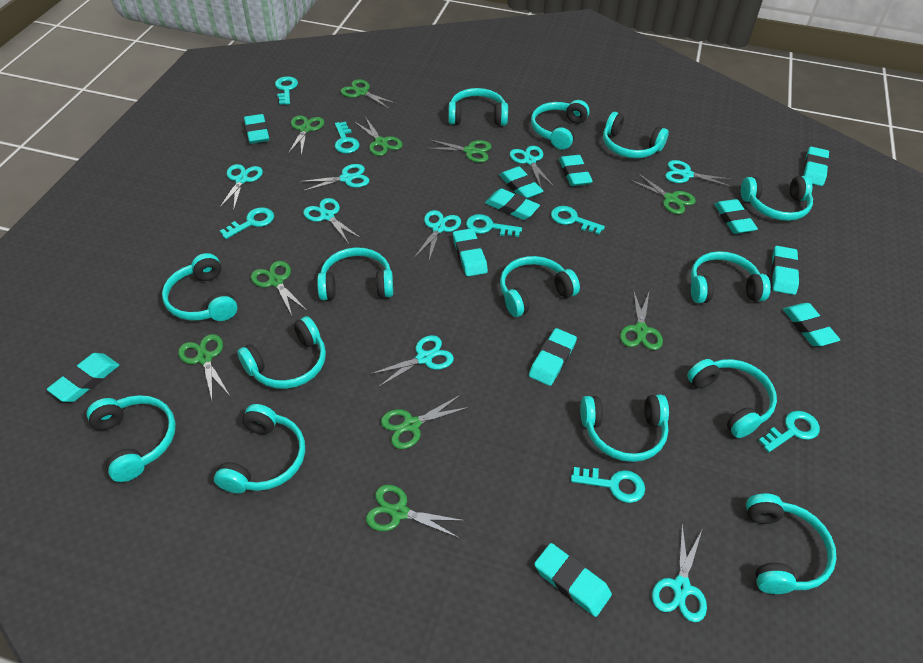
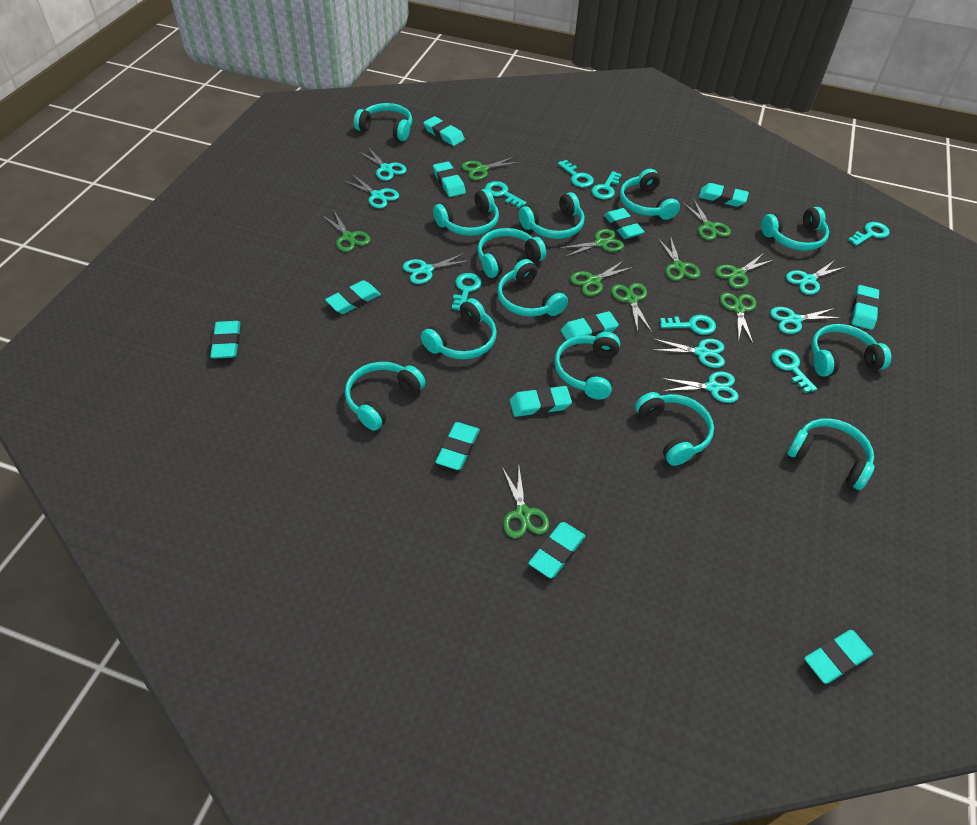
turquoise headphones: [86,395,176,482] [162,253,237,321] [214,404,305,493] [237,316,326,389] [317,247,393,300] [448,88,508,126] [500,256,580,317] [531,100,590,150] [580,394,669,462] [603,112,669,158] [687,359,777,438] [691,251,771,303] [741,176,813,221] [746,493,837,594] = 14 -> [345,362,426,431] [354,103,412,141] [421,298,497,359] [433,189,499,236] [477,228,546,278] [497,259,568,317] [519,192,585,239] [554,332,620,400] [620,169,680,220] [635,392,714,466] [761,207,829,251] [787,418,875,490] [811,324,891,377] = 13
turquoise scissors: [219,164,263,211] [299,164,370,191] [303,198,362,244] [371,335,454,387] [414,210,461,260] [510,146,554,188] [652,524,707,622] [665,160,732,187] = 8 -> [343,174,399,208] [358,147,407,181] [403,253,471,284] [652,338,725,368] [661,371,739,403] [770,307,842,334] [786,260,845,295] = 7

